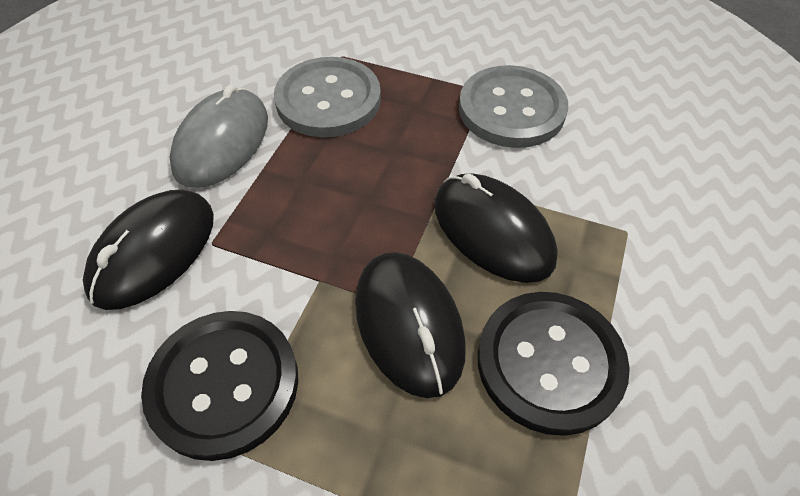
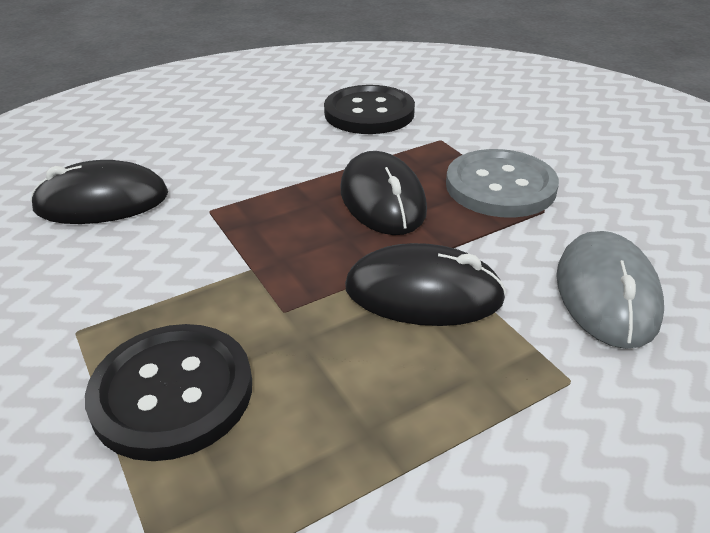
grey button: [274,57,381,137] [459,65,568,148] = 2 -> [446,149,559,218] = 1

